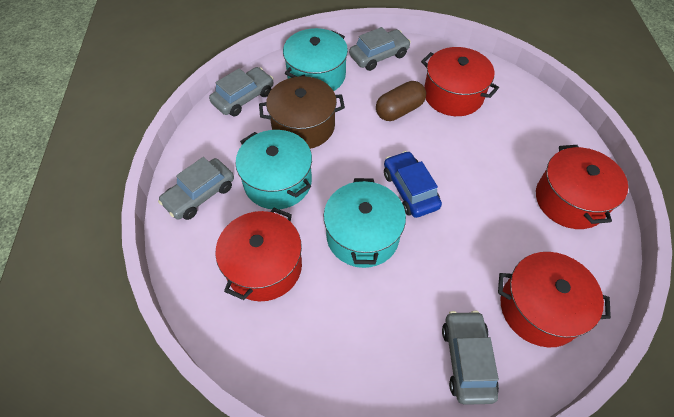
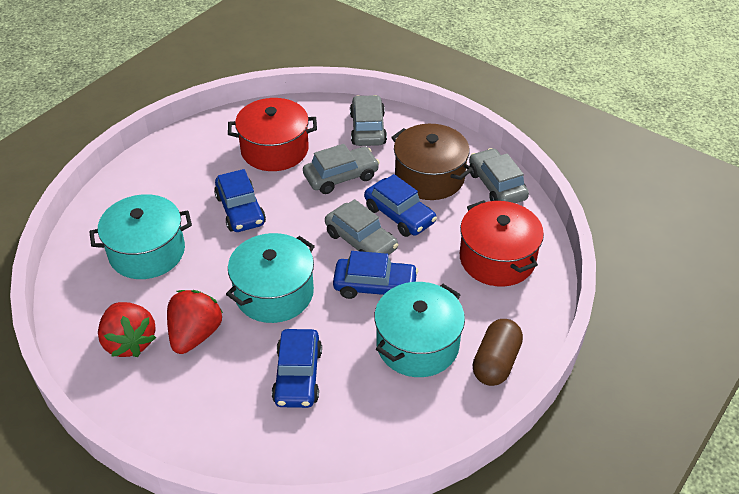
blue car: [384,151,442,218] = 1 -> [214,169,266,232] [272,329,322,408] [333,251,418,299] [364,174,437,237] = 4
red pot: [215,208,302,301] [421,47,499,116] [498,252,611,348] [536,145,628,229] = 4 -> [228,98,317,171] [460,200,544,287] = 2
red strawberry: none = 0 -> [98,302,156,357] [167,290,223,354] = 2

